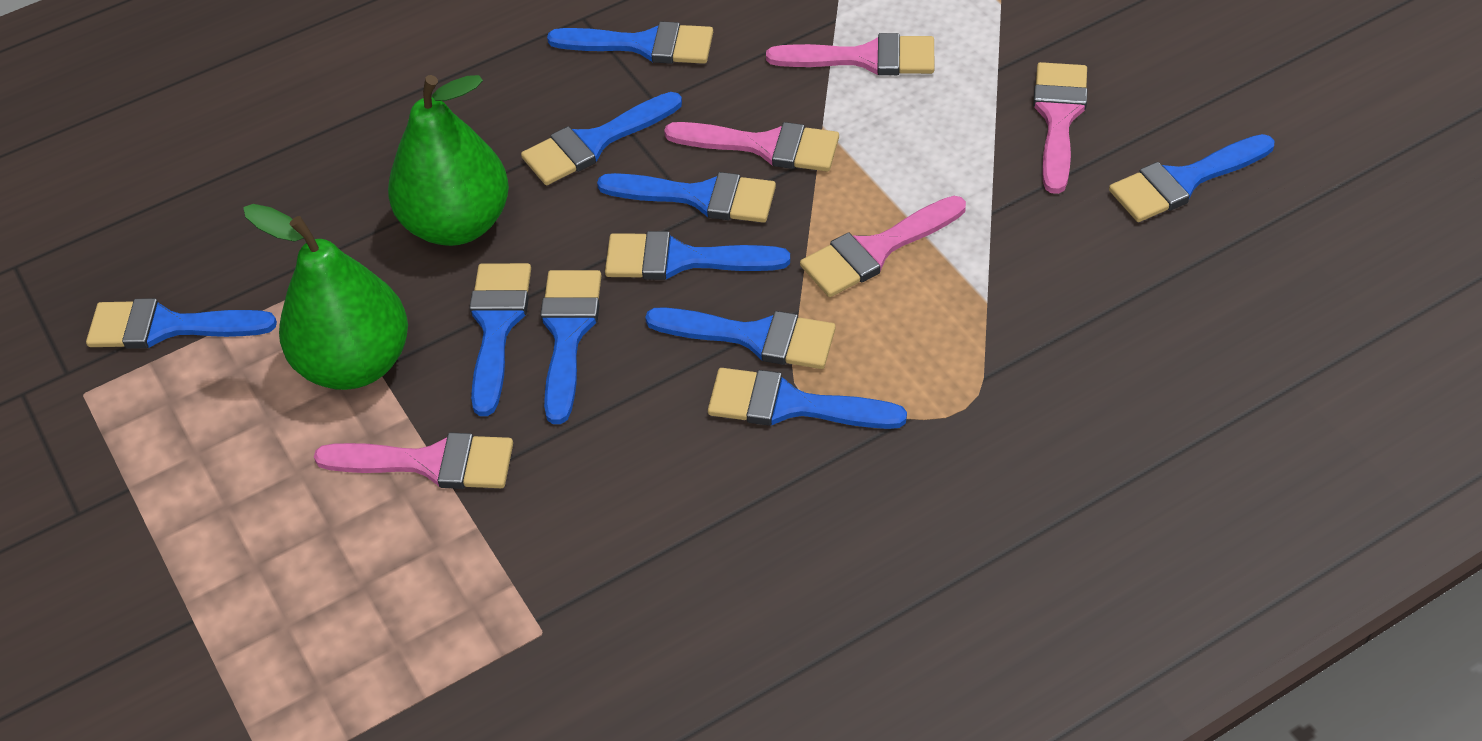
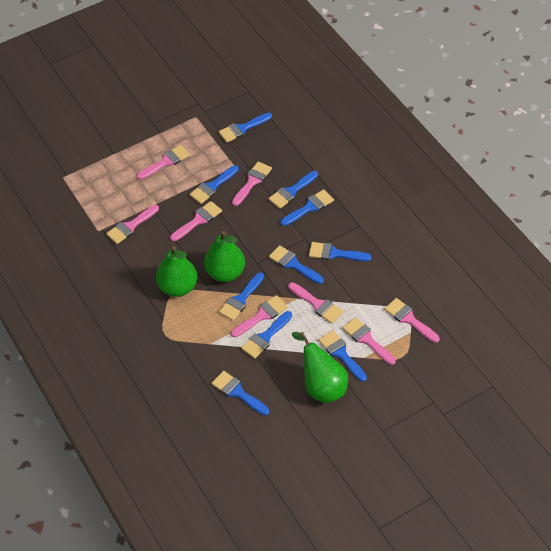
green pear: [243,204,408,390] [388,75,509,246] = 2 -> [156,246,197,297] [204,231,245,282] [292,332,348,403] = 3
pink brush: [314,433,513,489] [664,122,839,171] [766,33,934,75] [800,196,966,297] [1033,62,1088,194] = 5 -> [106,205,159,244] [137,145,190,180] [170,201,222,241] [231,295,288,337] [232,161,272,206] [288,282,343,324] [342,317,396,365] [384,298,440,343] = 8

